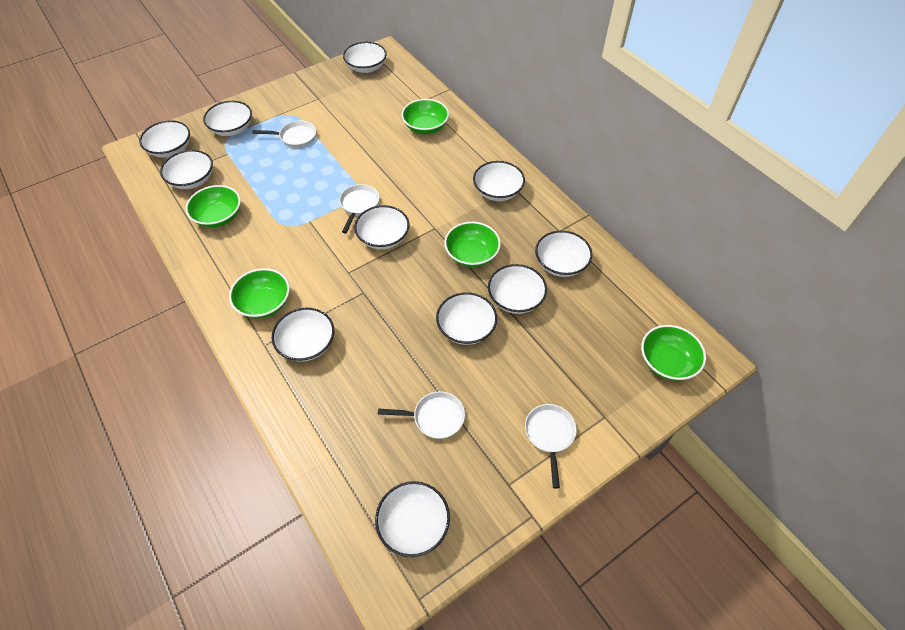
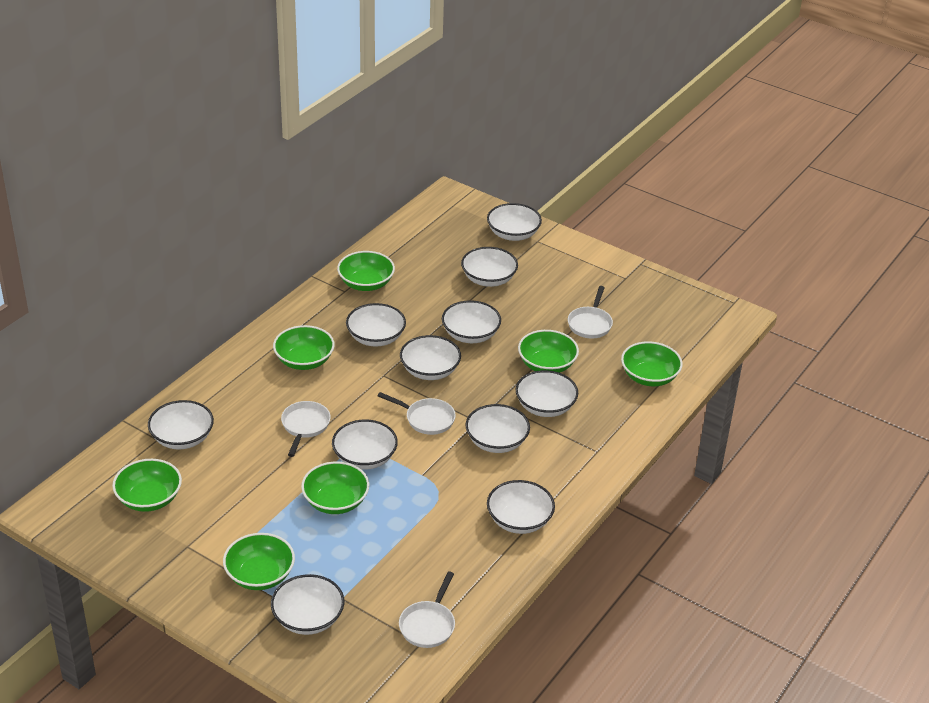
green bowl: [186,185,241,228] [229,268,289,319] [402,99,449,134] [444,222,501,267] [641,325,706,381] = 5 -> [112,459,182,512] [223,533,295,590] [273,325,335,370] [301,462,369,514] [337,251,395,291] [518,330,579,373] [621,341,683,386] = 7

